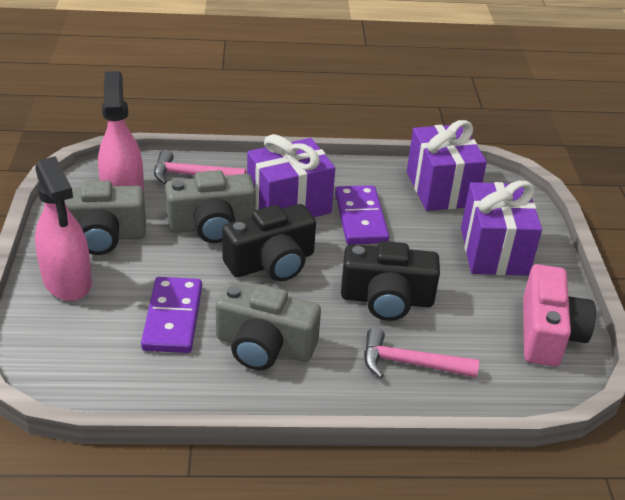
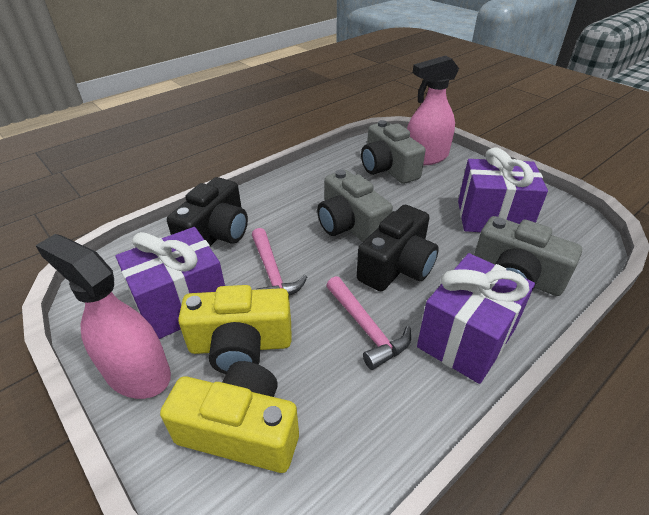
pink camera: [523,264,596,366] = 1 -> none = 0
purple domino: [141,277,202,353] [335,185,389,244] = 2 -> none = 0
yellow camera: none = 0 -> [160,361,299,473] [178,285,292,374] = 2

